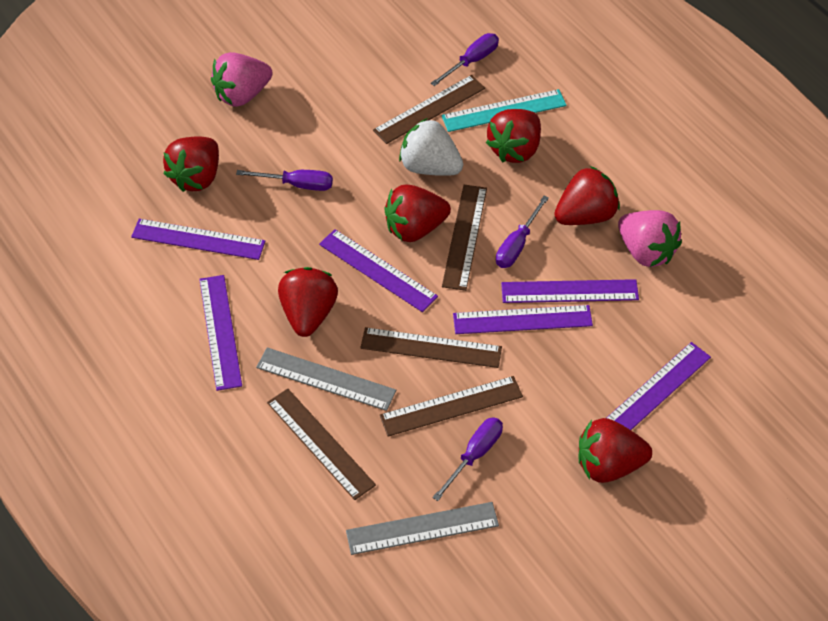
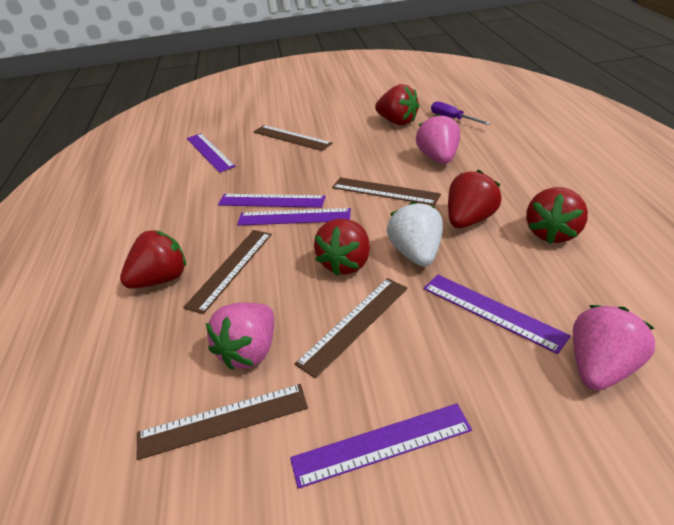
grey ruler: [256,347,396,411] [346,502,499,555] = 2 -> none = 0
pink strawberry: [211,52,273,107] [618,210,682,267] = 2 -> [206,302,274,370] [416,114,460,164] [573,305,655,391] = 3
purple ruler: [131,219,265,260] [199,275,242,391] [319,229,438,312] [453,305,593,334] [501,279,639,303] [607,342,711,430] = 6 -> [187,133,236,173] [218,194,326,208] [237,208,351,226] [290,403,472,489] [423,275,571,354] = 5
purple screwdriver: [236,170,333,191] [431,33,499,86] [432,417,503,501] [496,196,549,268] = 4 -> [431,101,491,125] = 1
red strawberry: [163,136,219,192] [278,267,338,337] [384,185,451,242] [486,109,541,163] [554,166,620,225] [579,418,652,483] = 6 -> [120,230,186,289] [314,219,370,276] [375,84,420,125] [448,170,502,228] [526,187,588,244] = 5
turquoise ruler: [441,89,567,132] = 1 -> none = 0

